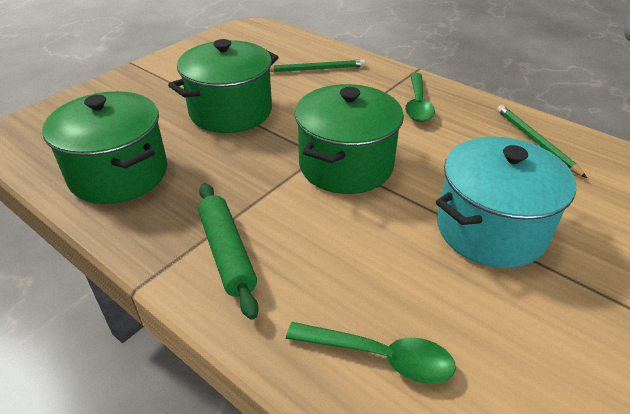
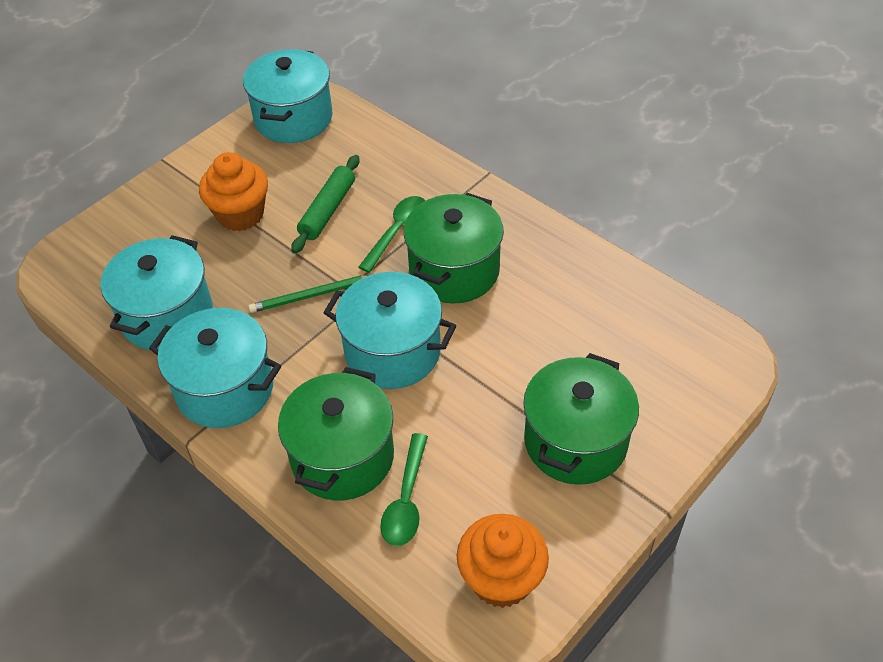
green pencil: [270,60,366,72] [497,105,587,178] = 2 -> [248,275,369,313] = 1
orange cupcake: none = 0 -> [199,152,268,231] [457,514,549,608] = 2
turquoise pot: [436,137,576,268] = 1 -> [101,235,213,350] [149,308,281,428] [243,49,332,143] [323,272,456,389] = 4

